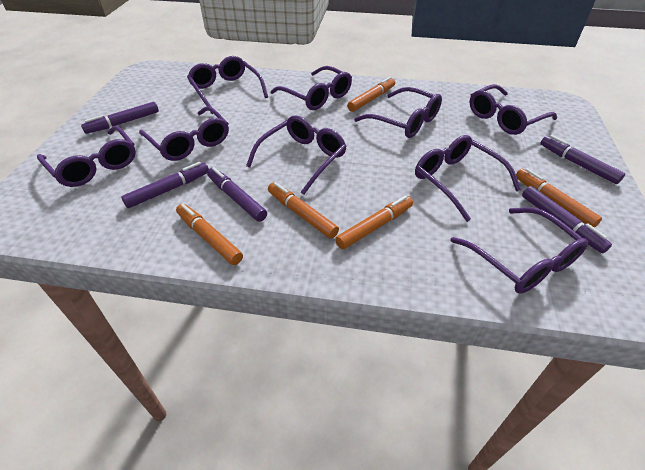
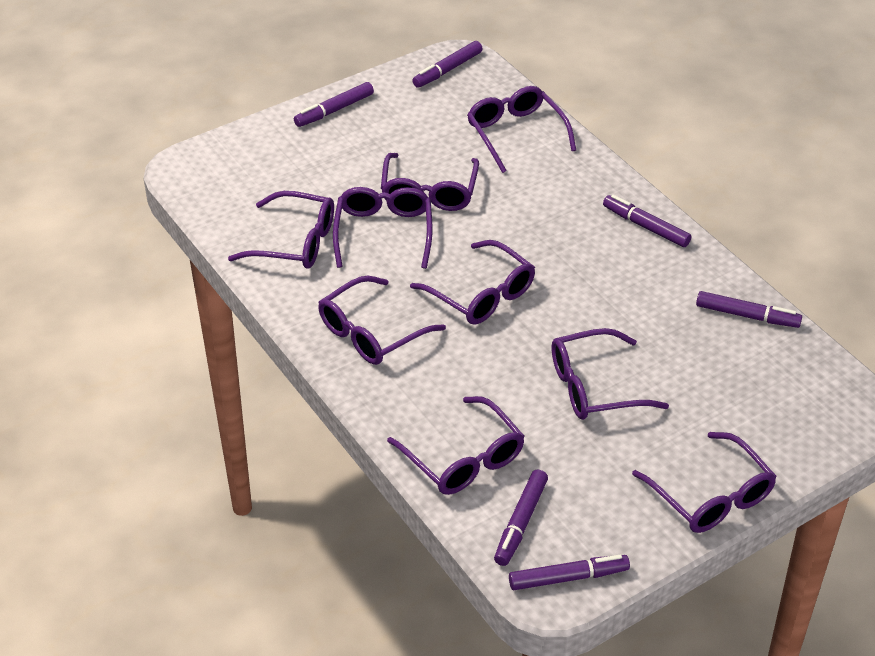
orange marker: [176,204,243,265] [268,182,339,239] [335,196,413,249] [347,77,395,112] [516,168,602,228] = 5 -> none = 0
purple marker: [81,102,159,134] [121,162,209,208] [207,167,267,222] [522,186,612,253] [541,135,625,184] = 5 -> [294,82,374,127] [412,41,483,88] [494,469,548,566] [509,555,630,590] [603,195,692,247] [696,291,802,328] = 6

